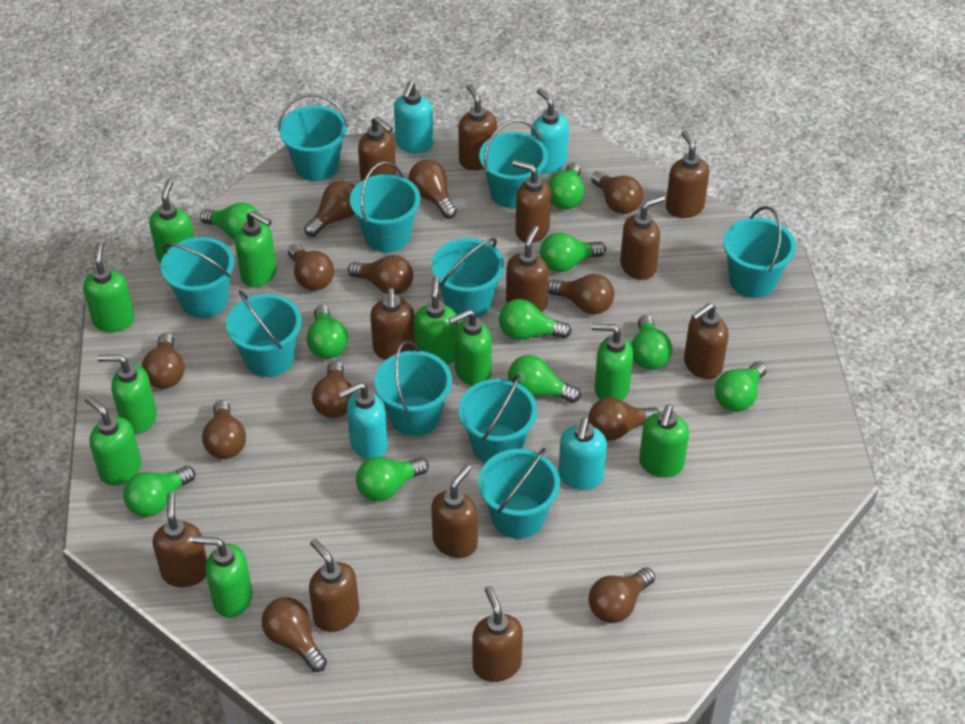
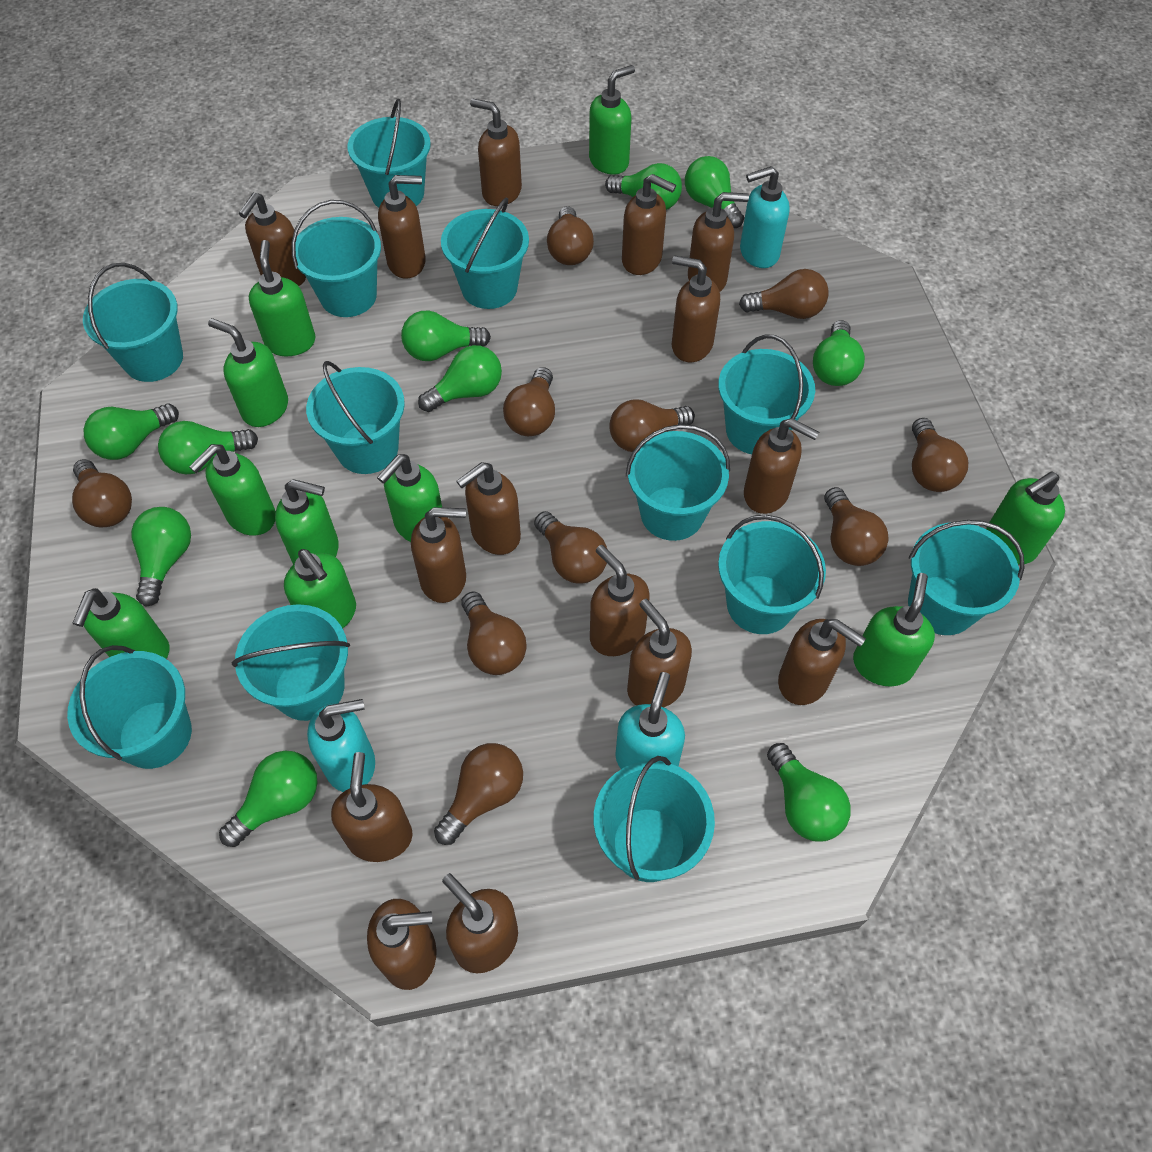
brown light bulb: [142,333,185,389] [202,400,246,459] [262,597,327,672] [288,244,334,291] [304,181,355,237] [312,361,354,418] [348,255,413,295] [409,160,457,219] [548,274,614,314] [588,397,660,440] [588,567,655,623] [591,171,643,214] = 12 -> [72,459,132,527] [434,743,523,845] [461,592,527,675] [503,367,555,436] [534,511,607,583] [547,206,594,265] [609,399,695,452] [739,269,829,319] [824,487,889,566] [912,418,968,492] = 10
brown soap dispenser: [153,492,207,587] [309,539,359,632] [358,116,396,181] [370,288,415,360] [431,465,478,558] [458,84,497,170] [472,586,523,682] [506,226,549,312] [512,160,551,243] [620,195,665,280] [666,130,709,218] [684,303,729,379] = 12 -> [239,193,306,286] [331,752,413,862] [367,899,436,990] [378,175,426,278] [411,507,466,603] [442,873,518,973] [456,462,521,555] [470,98,522,206] [590,545,649,656] [622,174,676,275] [627,599,692,707] [672,256,720,362] [688,192,749,292] [744,418,819,514] [778,619,866,705] = 15
turquoise bucket: [161,237,234,318] [226,290,302,377] [278,94,348,181] [350,162,420,253] [375,340,452,436] [431,238,505,319] [459,374,537,463] [478,448,560,539] [479,119,548,208] [723,206,796,298] = 10 -> [67,645,192,769] [83,263,183,382] [232,604,350,721] [292,200,381,317] [306,361,405,474] [347,99,431,208] [441,197,529,309] [594,756,715,882] [626,424,730,541] [718,334,815,454] [718,515,826,634] [908,520,1024,635] = 12
turquoise soap dispenser: [338,382,388,459] [394,81,434,153] [531,88,569,174] [558,417,607,490] = 4 -> [307,699,375,792] [615,672,685,769] [740,166,790,268] = 3

